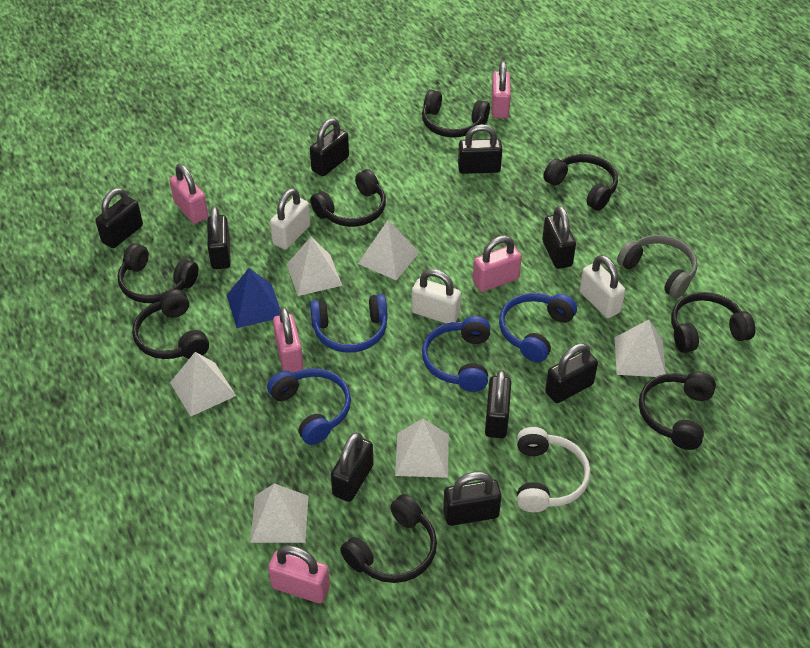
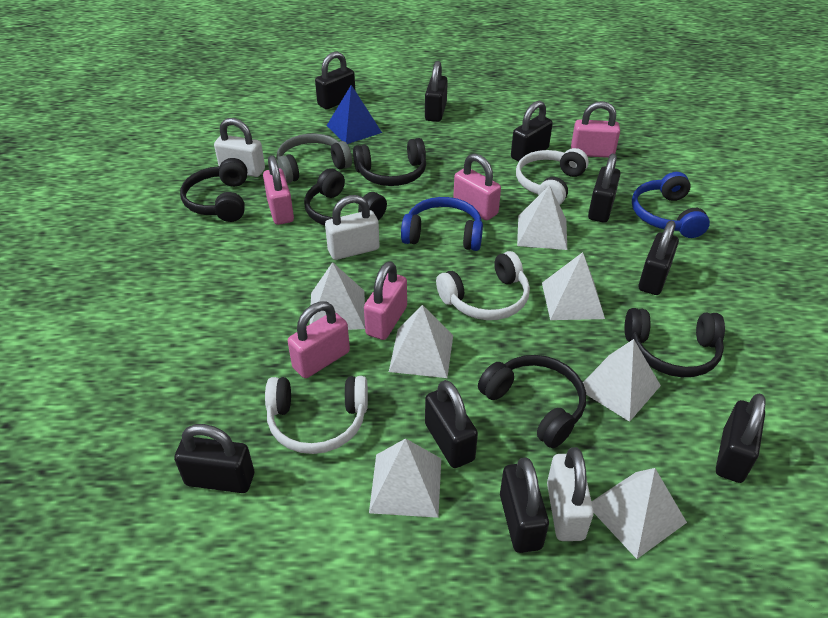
black headphones: [118,243,199,303] [132,289,209,359] [310,169,386,227] [340,494,437,583] [422,89,490,138] [543,154,618,211] [639,371,716,450] [671,292,755,353] = 8 -> [180,158,247,222] [304,168,387,225] [353,138,426,186] [478,355,586,448] [624,308,725,377] = 5
blue headphones: [267,368,351,445] [310,294,388,353] [422,316,490,392] [499,293,577,363] = 4 -> [401,197,483,251] [632,172,710,238] = 2
white headphones: [517,427,591,512] = 1 -> [265,376,368,454] [436,251,530,320] [516,148,589,205] = 3
white pyramid: [170,352,236,417] [250,483,308,543] [286,237,342,296] [358,220,419,281] [395,418,449,478] [614,320,666,377] = 6 -> [309,262,365,330] [369,438,441,518] [389,305,453,378] [517,185,567,250] [542,252,605,320] [583,339,661,422] [592,468,687,559] = 7

